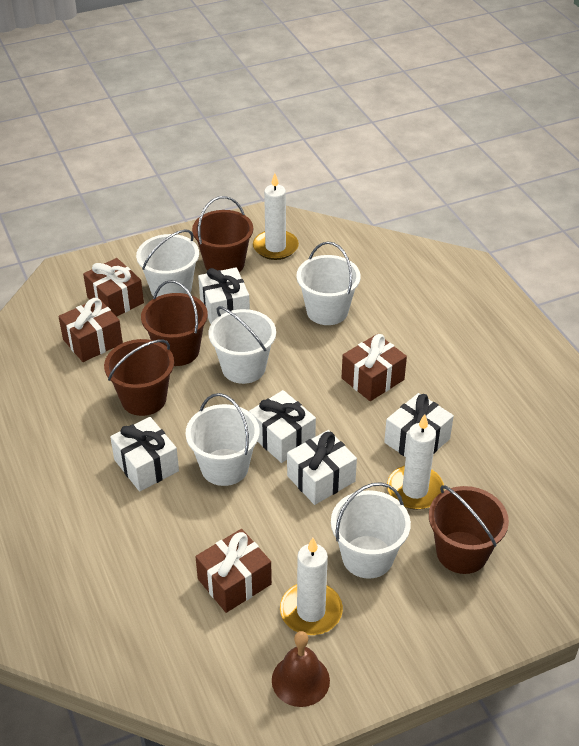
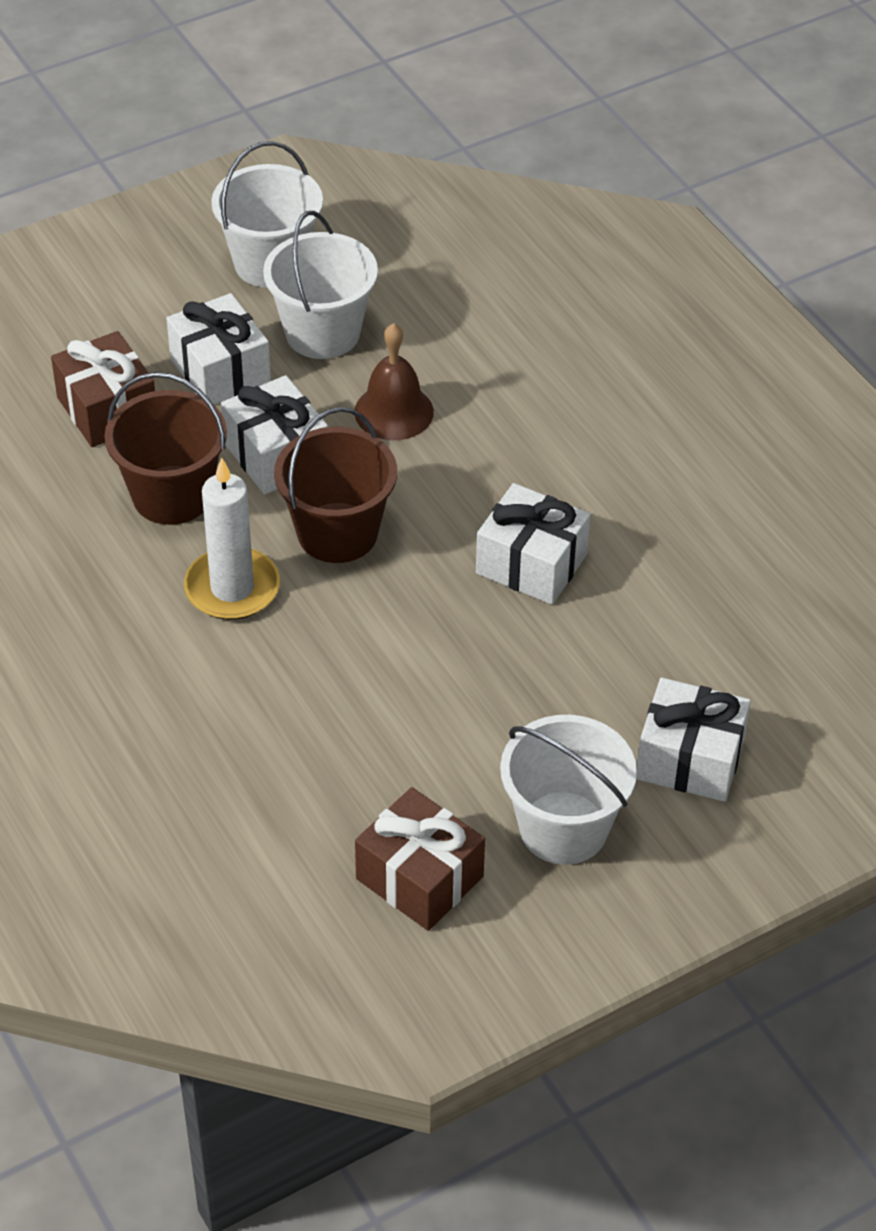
brown bucket: [104,339,174,416] [141,280,208,366] [192,196,253,272] [429,485,509,574] = 4 -> [105,372,227,525] [274,407,397,563] = 2
brown gift: [58,298,123,362] [83,258,144,317] [195,529,272,613] [342,334,407,401] = 4 -> [51,331,155,447] [355,787,485,931] = 2
white bucket: [136,229,199,297] [186,393,260,486] [209,306,276,384] [296,241,361,325] [331,482,411,579] = 5 -> [211,141,323,288] [263,211,378,359] [500,715,637,865] = 3
white candle: [253,173,299,260] [280,538,343,635] [387,414,444,510] = 3 -> [184,458,280,620] = 1
white gift: [110,417,179,492] [198,267,250,324] [249,390,316,463] [287,430,357,505] [384,393,454,457] = 5 -> [166,293,271,405] [221,375,328,494] [476,483,590,605] [636,677,751,802] = 4

